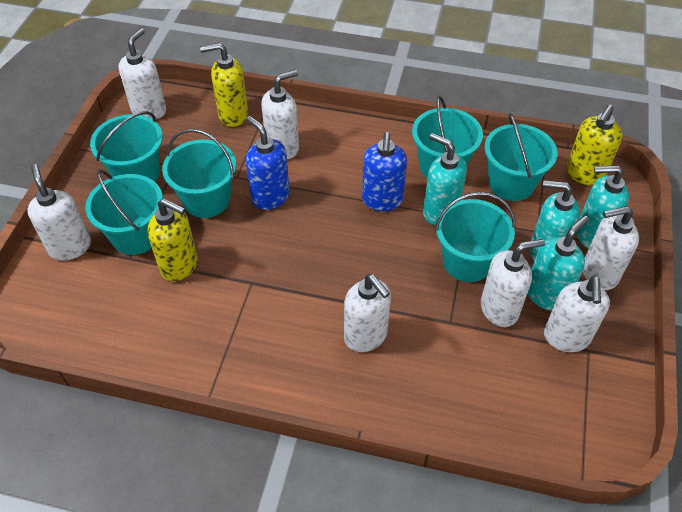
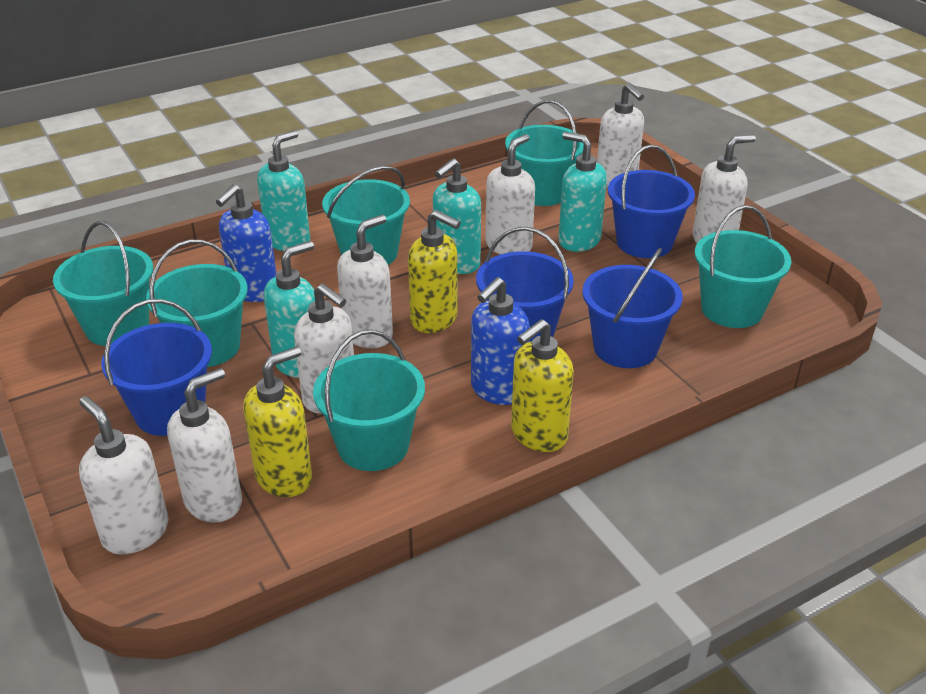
blue bucket: none = 0 -> [101,299,212,436] [476,227,574,342] [582,248,683,368] [608,145,695,258] = 4

